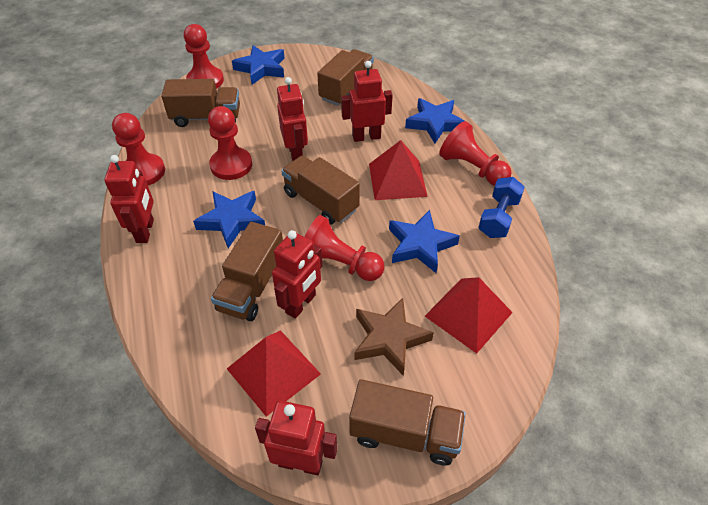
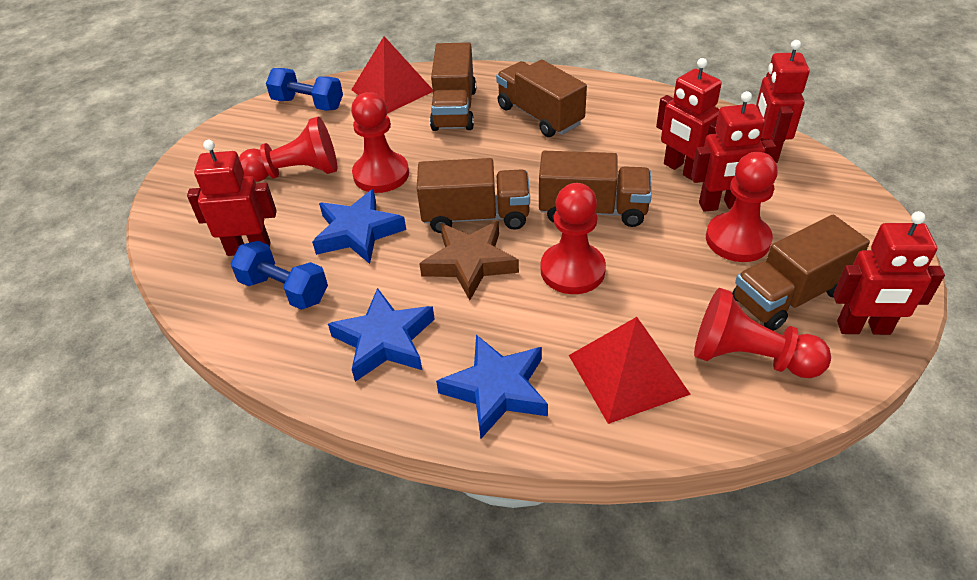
blue dumbbell: [478,177,525,238] = 1 -> [230,241,328,310] [266,68,343,111] = 2
blue star: [193,191,265,248] [232,45,285,85] [389,210,460,273] [405,98,464,143] = 4 -> [312,189,406,264] [328,288,435,382] [436,335,548,438] = 3
red pyramid: [227,330,321,417] [369,140,428,200] [425,277,513,354] = 3 -> [351,36,433,114] [569,317,691,424] = 2

